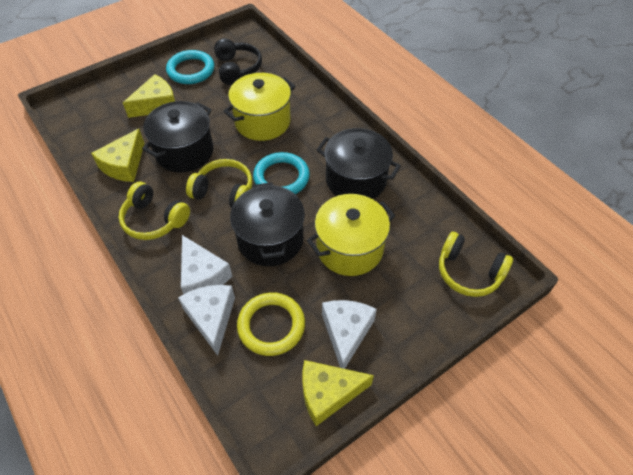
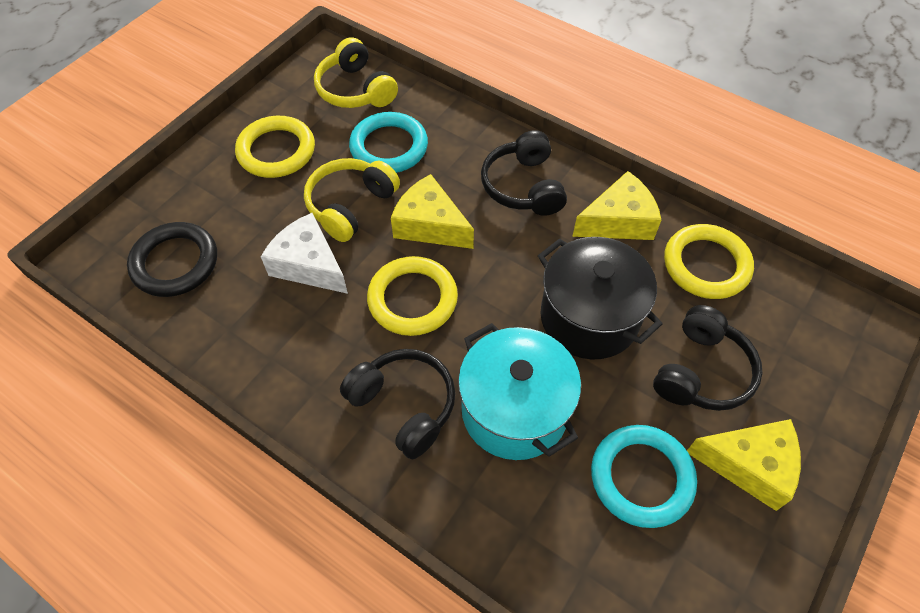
black headphones: [214,38,262,85] = 1 -> [340,349,455,459] [481,130,567,216] [653,305,763,411] = 3
black pot: [142,101,213,173] [230,182,305,266] [317,128,401,199] = 3 -> [538,237,662,360] = 1
black ring: none = 0 -> [127,222,217,297] = 1
turquoise pot: none = 0 -> [458,323,581,460] = 1
white cheese: [178,285,235,356] [181,235,232,294] [322,300,377,369] = 3 -> [261,213,348,294] = 1
yellow headphones: [119,182,190,240] [186,159,252,208] [439,232,513,297] = 3 -> [304,158,400,242] [314,37,398,108] = 2
yellow pot: [224,73,296,141] [307,194,396,276] = 2 -> none = 0
yellow ring: [237,292,305,356] = 1 -> [235,116,315,178] [367,256,458,336] [664,224,754,299] = 3

